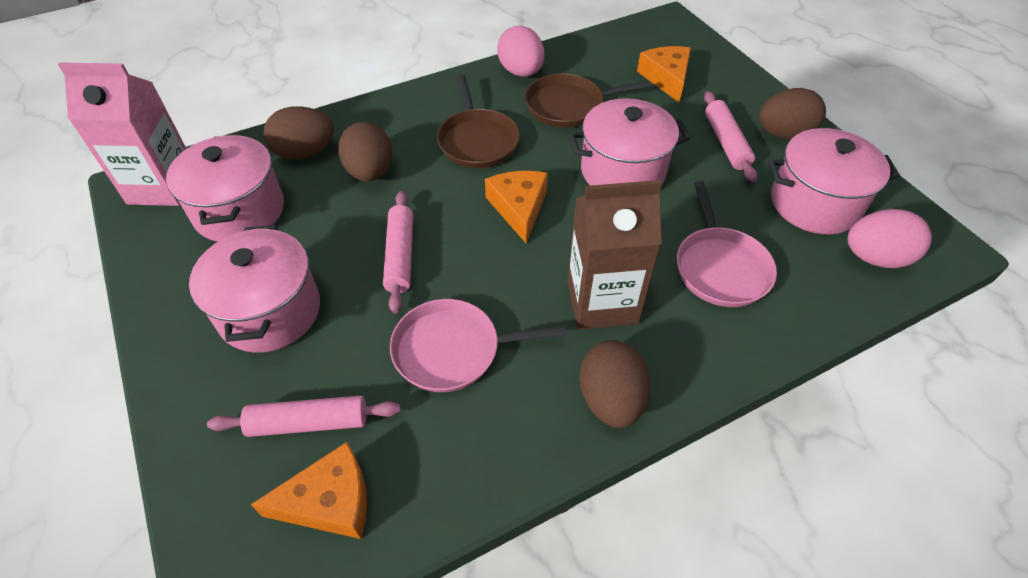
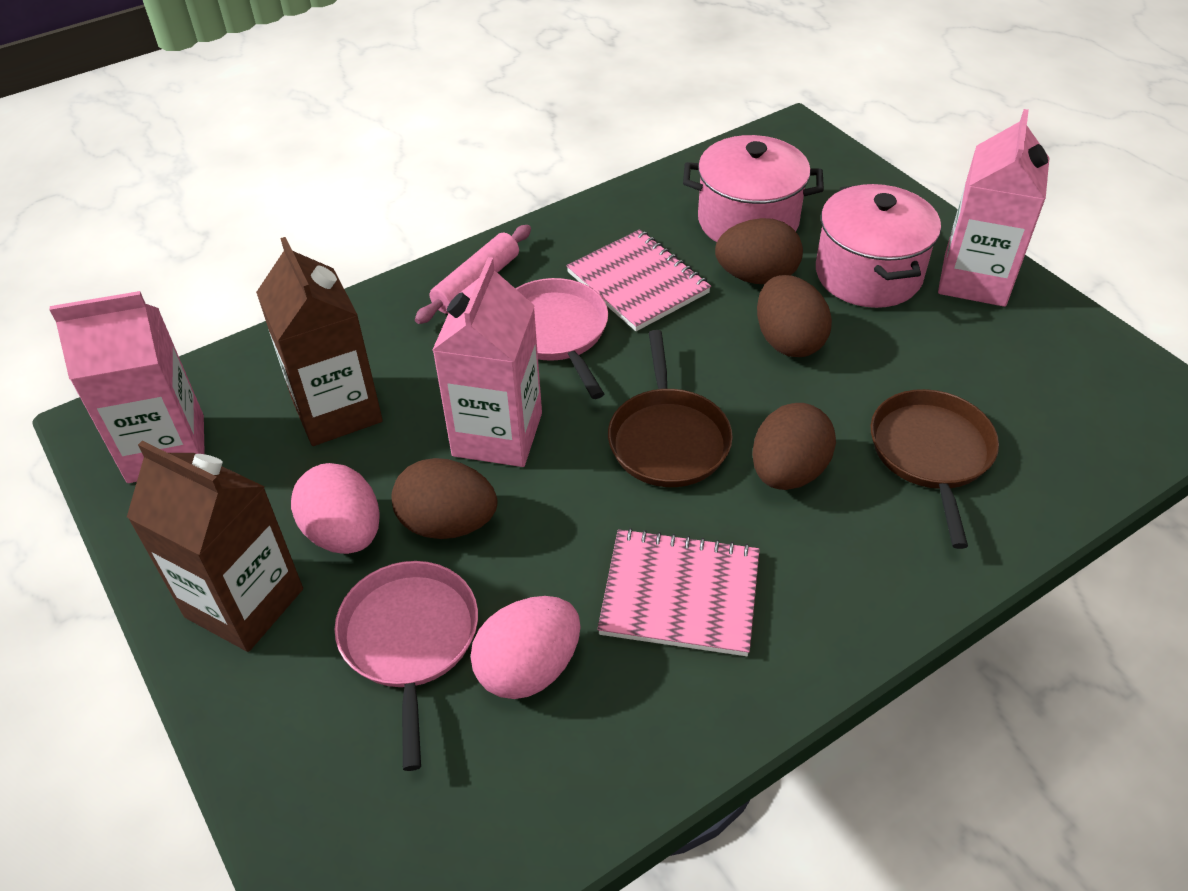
brown carton: [567,180,662,330] = 1 -> [127,441,303,652] [256,237,383,446] = 2
orange cheese: [251,442,367,539] [485,171,548,244] [637,46,691,102] = 3 -> none = 0
pink carton: [58,62,187,206] = 1 -> [49,291,205,483] [433,257,542,467] [938,109,1049,307] = 3
pink notebook: none = 0 -> [566,229,711,331] [597,528,760,656] = 2
pink pot: [166,134,284,242] [189,225,320,353] [568,98,690,186] [768,128,900,234] = 4 -> [683,135,824,242] [816,184,941,308] = 2
pink rolling pin: [207,396,400,437] [383,191,413,313] [704,91,757,182] = 3 -> [415,225,531,324] = 1

